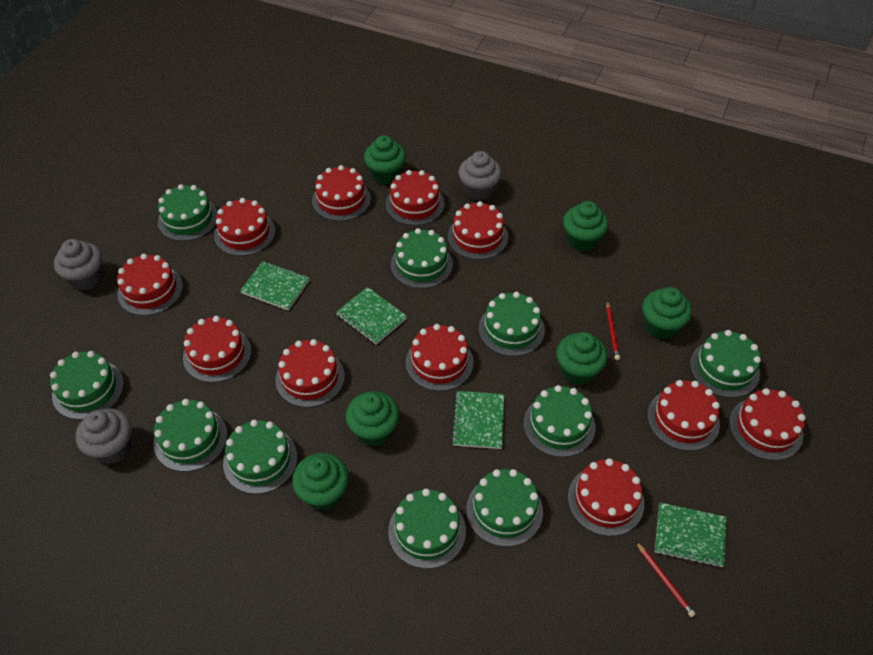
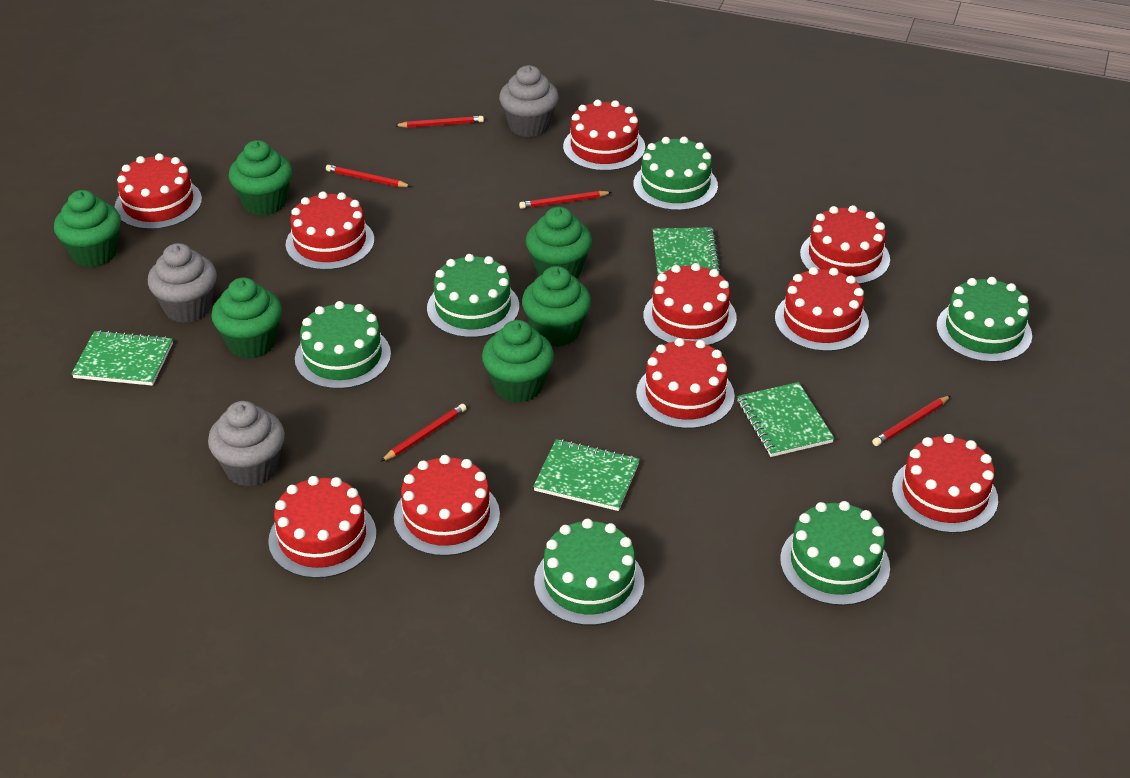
green cake: [50,351,124,420] [154,399,228,472] [158,184,218,241] [223,420,297,494] [388,488,466,569] [391,228,453,289] [467,469,543,547] [479,292,545,356] [524,385,595,457] [690,330,761,398] = 10 -> [295,301,391,389] [427,254,519,338] [534,519,644,626] [633,137,718,211] [780,501,890,606] [936,277,1032,363] = 6
red cake: [117,254,183,316] [183,316,251,383] [214,198,275,256] [275,339,345,407] [312,165,371,221] [386,170,444,226] [406,324,474,391] [448,201,508,260] [568,458,644,536] [647,380,720,451] [729,388,806,461] = 11 -> [115,153,202,230] [268,476,376,579] [286,191,374,270] [394,455,500,556] [563,100,645,171] [636,338,735,429] [643,263,737,346] [775,267,869,352] [800,205,890,285] [892,434,998,533] = 10
red pencil: [606,301,620,360] [636,541,696,617] = 2 -> [326,165,412,187] [380,404,467,462] [394,116,484,128] [519,191,612,209] [872,395,951,446] = 5

